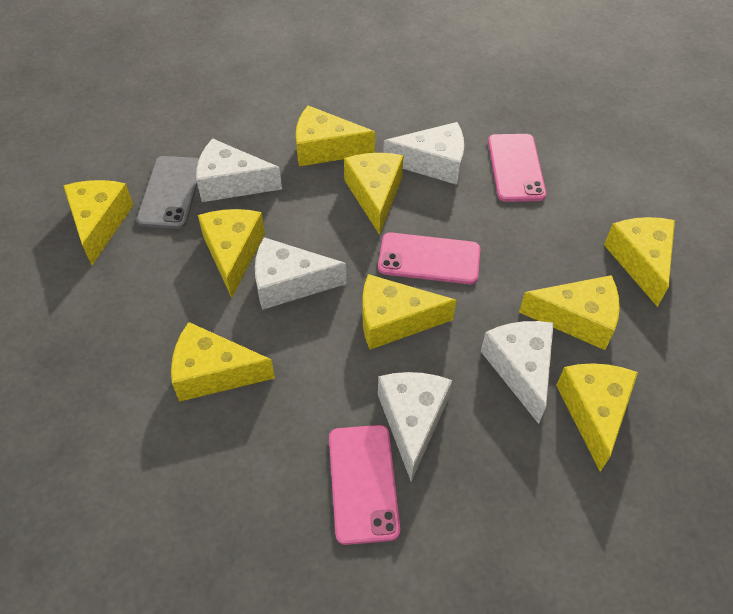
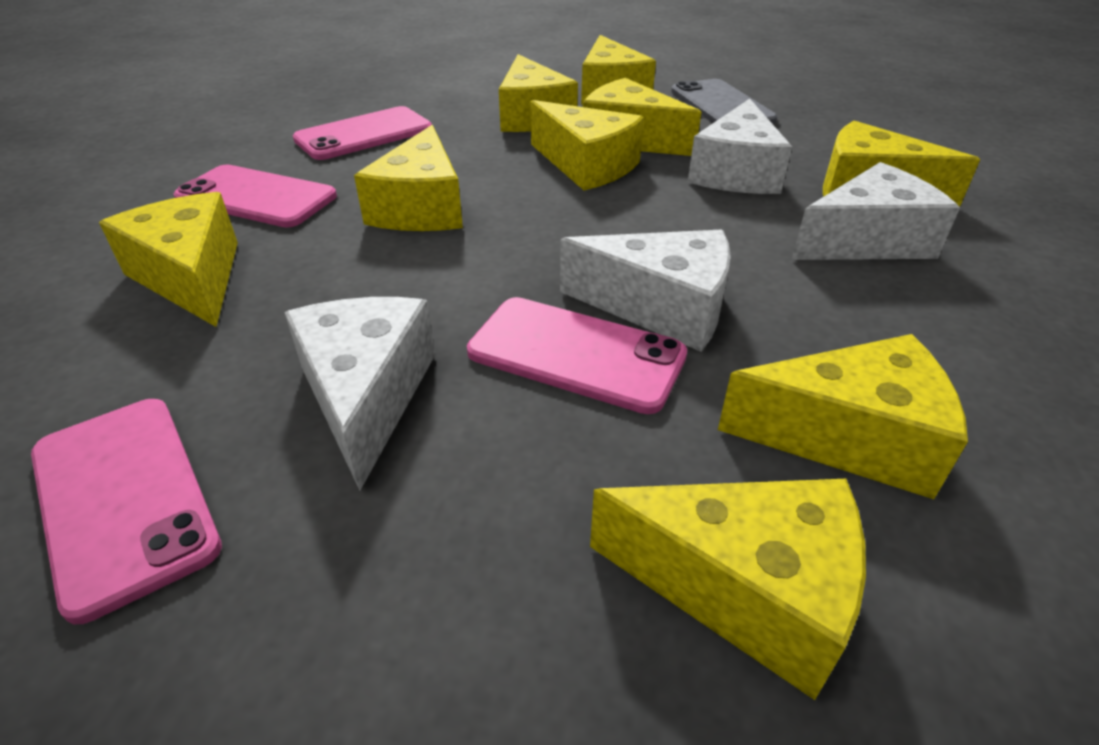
pink phone: [329,425,400,545] [378,232,480,284] [488,134,546,202] = 3 -> [31,399,222,624] [174,165,337,227] [293,106,432,160] [467,297,687,414] = 4
white cheese: [196,138,282,202] [255,237,347,310] [378,372,452,482] [383,122,464,185] [481,321,554,424] = 5 -> [284,297,435,490] [560,229,731,352] [688,99,792,194] [791,162,960,260] = 4

